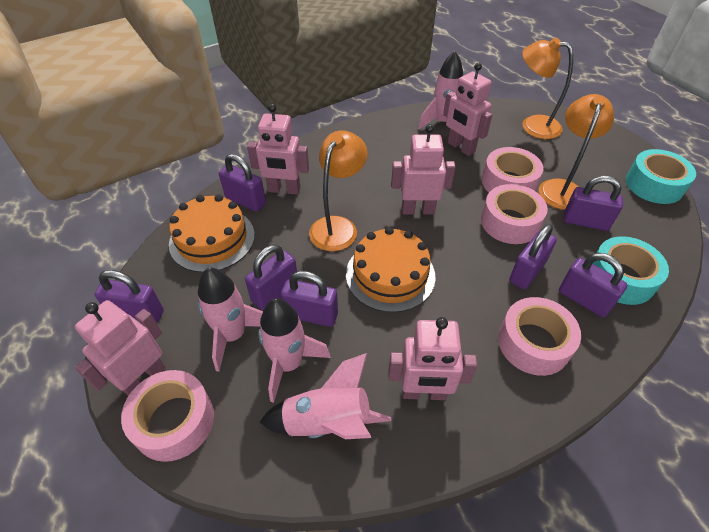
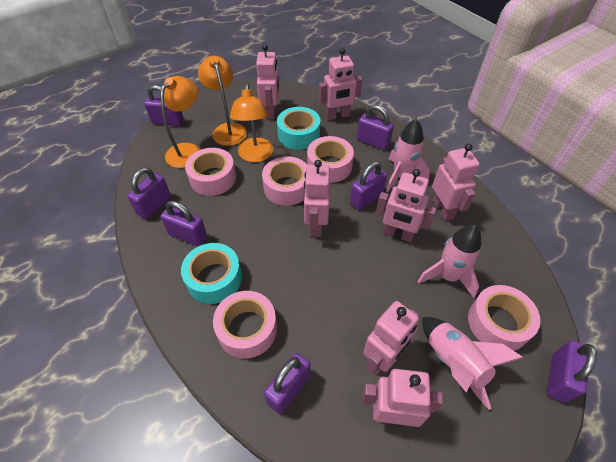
orange cake: [169,194,255,272] [346,227,436,313] = 2 -> none = 0
pink robot: [75,300,165,396] [247,104,309,195] [388,317,477,400] [391,124,456,215] [443,63,492,156] = 5 -> [256,44,279,119] [304,160,330,237] [319,48,362,120] [362,369,443,427] [363,301,419,375] [376,169,436,242] [432,143,480,221] = 7
pink rocket: [198,268,263,372] [258,298,331,403] [260,353,391,439] [418,51,463,129] = 4 -> [386,119,430,192] [418,225,481,298] [422,317,523,410] = 3
pink tape: [121,370,214,462] [481,184,548,244] [482,147,543,192] [498,297,581,376] = 4 -> [185,148,236,196] [213,291,277,358] [262,156,307,206] [307,136,354,183] [468,285,540,351] = 5

